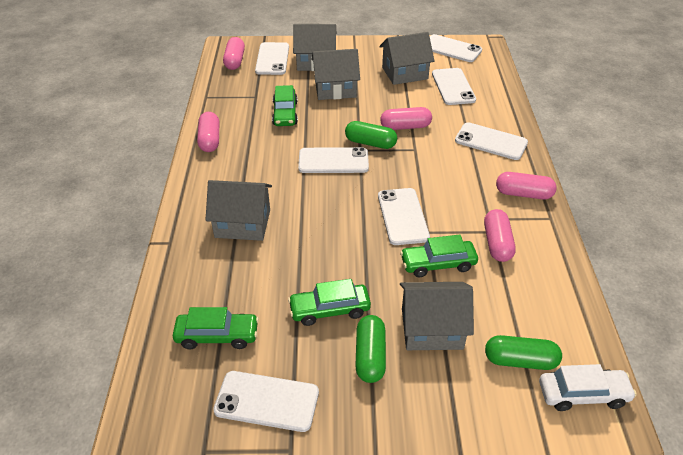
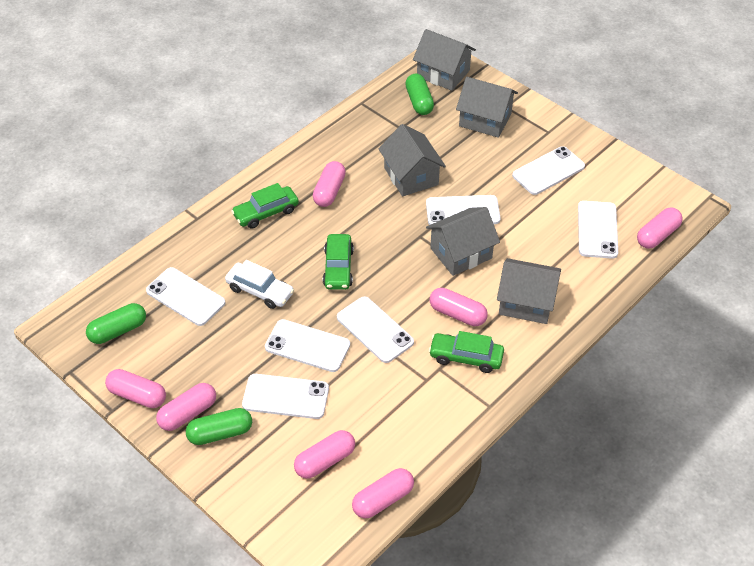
green car: [173,307,259,349] [272,85,298,126] [288,279,371,326] [400,235,478,277] = 4 -> [231,183,299,229] [323,234,354,290] [429,331,504,373] = 3
pink capsule: [197,112,219,152] [223,37,245,70] [380,107,432,130] [484,209,516,262] [496,172,557,199] = 5 -> [105,369,166,408] [156,383,216,431] [294,430,355,479] [313,161,346,207] [352,468,414,519] [430,288,488,326] [637,207,683,249] = 7

